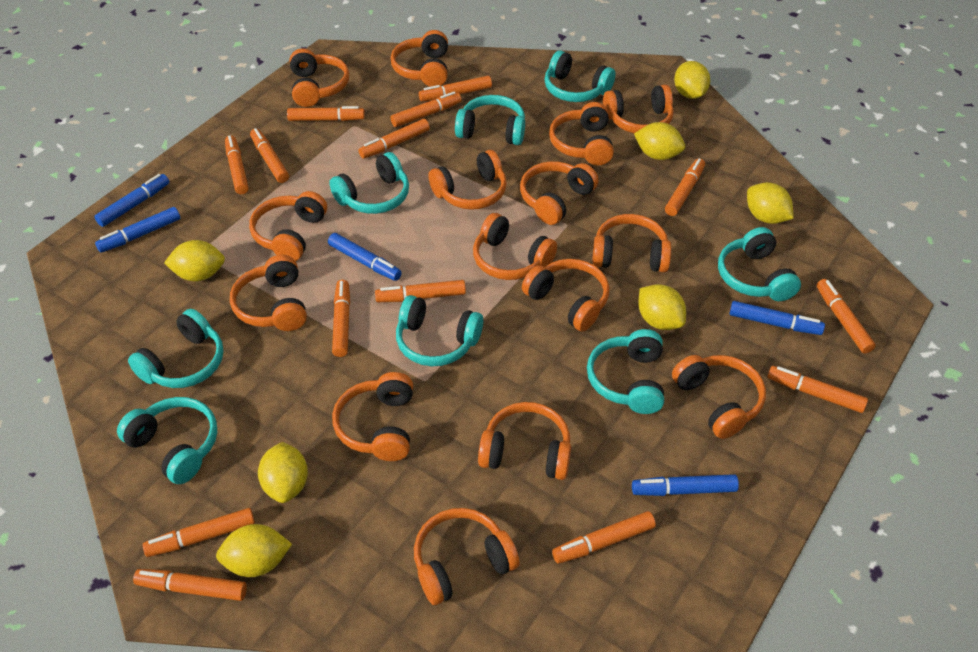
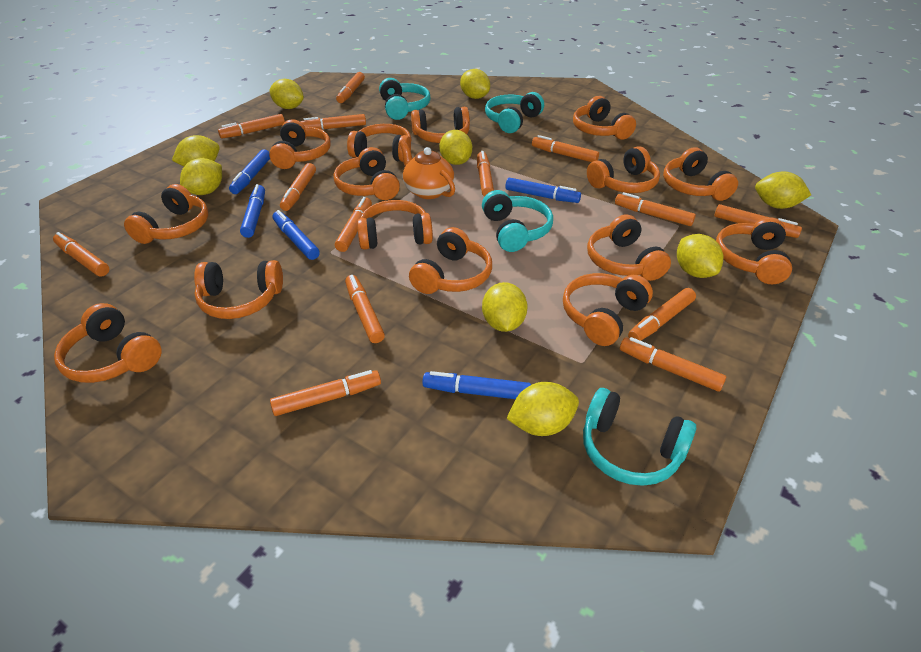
orange teapot: none = 0 -> [399,140,455,199] = 1
turquoise headphones: [117,397,217,484] [128,309,224,388] [329,152,409,214] [396,295,483,366] [455,95,525,145] [544,50,616,102] [587,329,664,414] [718,227,801,301] = 8 -> [379,78,431,120] [482,190,553,252] [485,92,544,133] [583,388,696,486] = 4
yellow lemon: [164,240,225,281] [216,524,292,577] [258,442,308,503] [634,122,685,160] [638,284,686,330] [674,61,710,99] [747,182,794,224] = 7 -> [172,135,220,167] [180,158,222,195] [270,79,304,109] [439,130,472,165] [460,69,490,99] [482,282,528,332] [507,382,579,436] [677,234,723,278] [755,171,811,209] = 9

